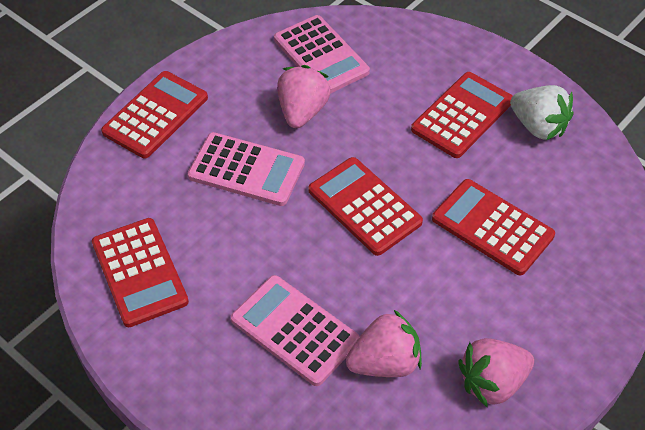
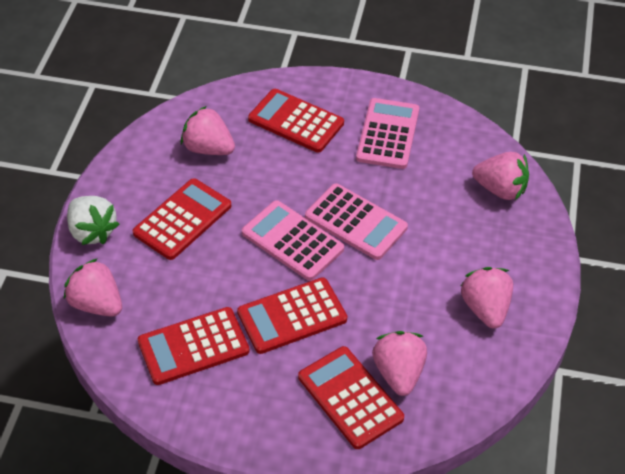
pink strawberry: [277,65,331,128] [346,310,422,377] [458,338,534,408] = 3 -> [64,258,122,317] [181,106,235,155] [372,331,427,396] [461,267,513,328] [472,152,529,200] = 5

